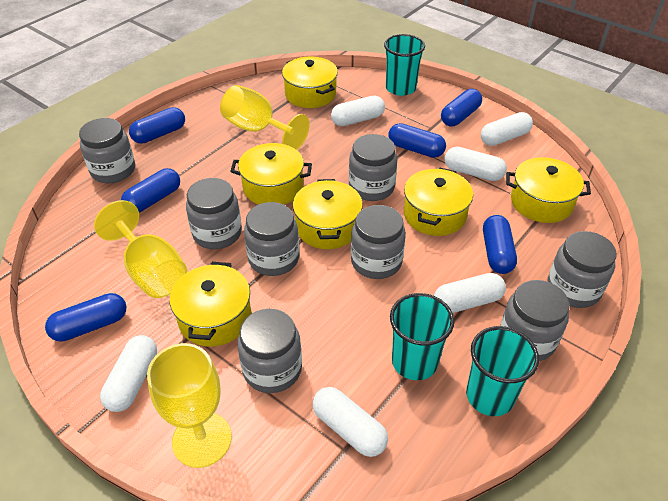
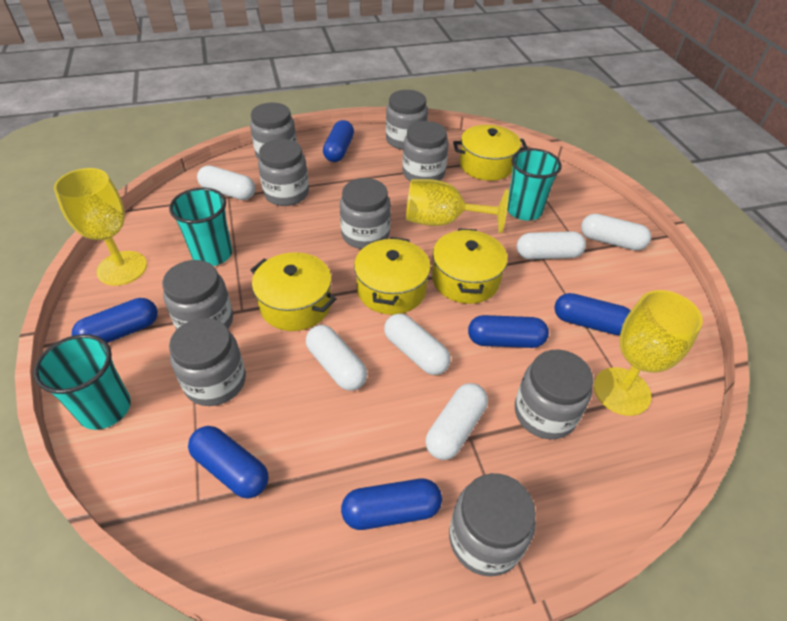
grey jar: [79,118,135,183] [186,178,242,249] [238,309,302,393] [244,202,299,276] [349,134,397,201] [351,205,406,279] [500,280,570,361] [547,231,617,308] = 8 -> [162,260,233,330] [169,318,246,406] [250,103,297,160] [258,139,309,206] [340,178,391,249] [386,90,428,150] [402,121,448,181] [449,473,536,577] [515,349,593,439] = 9
yellow pot: [170,262,251,347] [230,143,312,205] [282,56,338,108] [292,179,363,249] [404,168,473,236] [506,157,591,223] = 6 -> [250,252,336,331] [354,237,431,315] [432,228,507,304] [453,125,528,181] = 4

